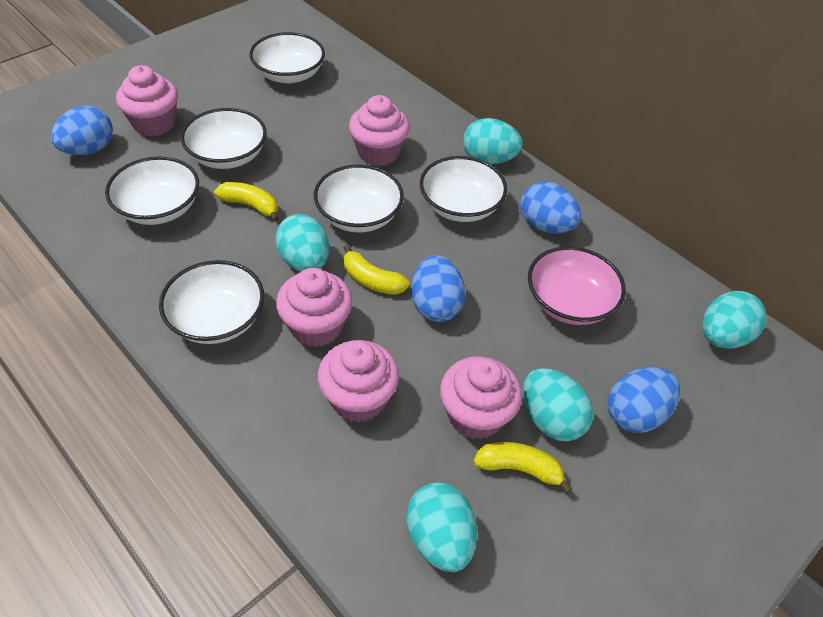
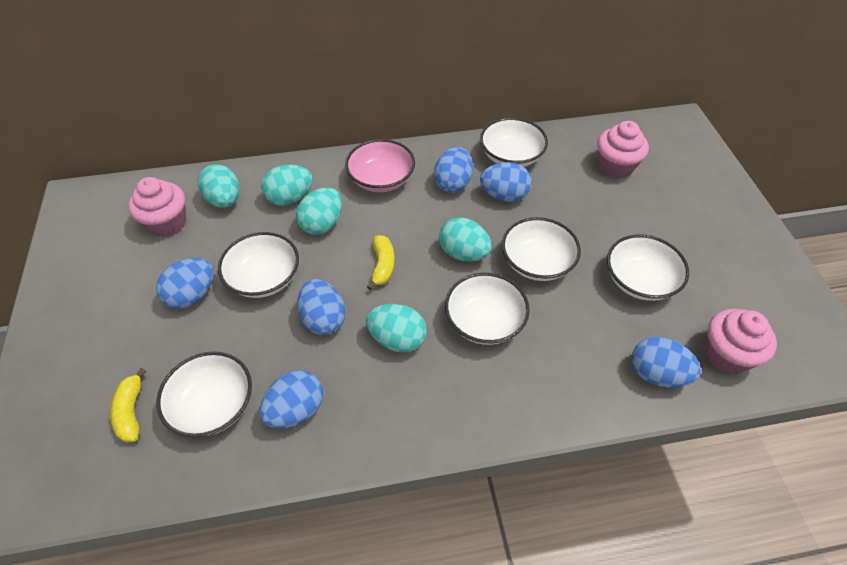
blue egg: [51,106,113,155] [411,255,465,322] [520,181,581,234] [608,367,680,433] = 4 -> [156,258,214,309] [260,370,323,429] [297,279,346,335] [434,147,473,193] [480,162,532,202] [631,337,701,387] = 6
pink cupcake: [116,65,178,137] [276,268,352,347] [317,340,399,422] [349,95,410,166] [440,357,522,439] = 5 -> [128,177,186,237] [597,121,649,179] [705,309,777,374] = 3
yellow banana: [214,182,279,222] [343,245,410,295] [473,442,572,493] = 3 -> [110,368,146,443] [367,235,395,290] = 2

